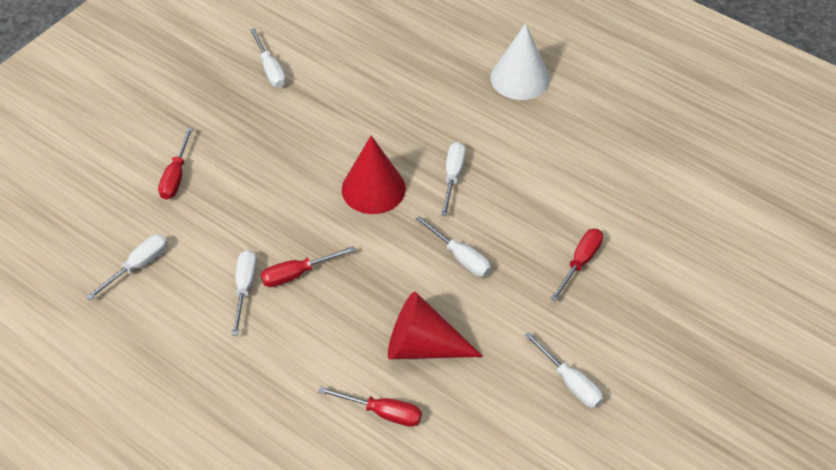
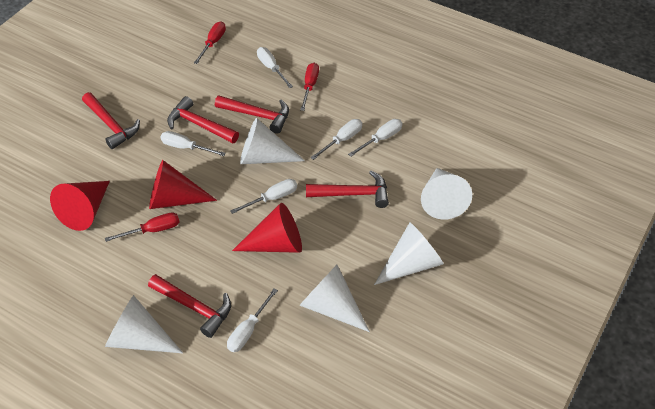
red cone: [342,136,406,214] [388,292,483,359] = 2 -> [50,181,110,231] [149,160,217,209] [232,203,302,253] = 3
red hammer: none = 0 -> [82,92,140,149] [148,274,231,338] [167,96,239,143] [215,95,289,134] [306,171,389,208] = 5
red screwdriver: [158,127,193,200] [261,246,355,287] [318,387,422,427] [550,229,603,302] = 4 -> [105,212,179,242] [194,22,226,64] [300,63,319,111] = 3
white cone: [491,23,550,100] = 1 -> [105,295,183,353] [240,118,305,164] [299,265,370,332] [374,222,444,285] [421,168,472,220] = 5

